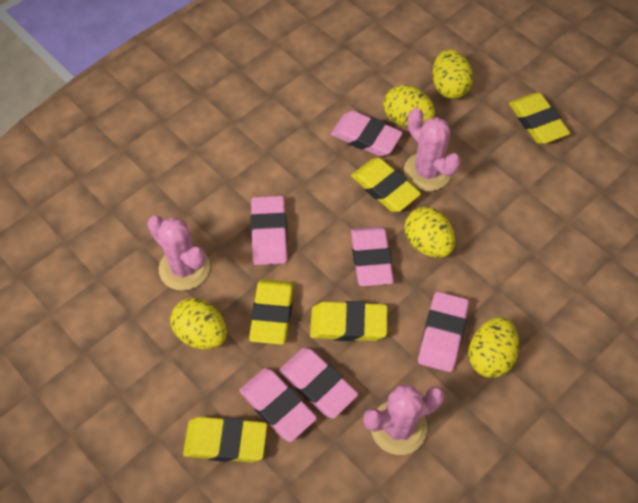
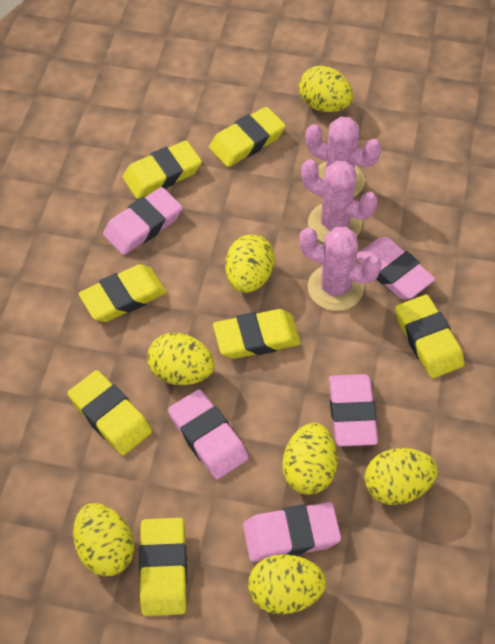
pink eraser: [239,368,317,442] [250,196,288,265] [279,348,358,418] [331,111,403,157] [351,226,394,286] [418,292,469,372] = 6 -> [103,187,182,255] [168,389,249,479] [243,502,341,562] [329,374,378,446] [356,237,435,299] = 5
yellow egg: [171,298,227,349] [383,85,435,127] [404,207,455,258] [433,50,473,99] [468,317,519,378] = 5 -> [73,503,135,576] [147,333,215,385] [225,235,275,293] [248,554,326,614] [283,423,338,495] [299,66,353,112] [365,448,438,505] = 7
yellow eraser: [183,417,267,463] [249,279,294,345] [310,301,387,341] [351,158,421,212] [509,93,570,144] = 5 -> [68,370,152,455] [79,264,167,322] [123,140,202,199] [139,518,187,616] [209,107,286,167] [213,309,301,359] [395,295,464,378] = 7

